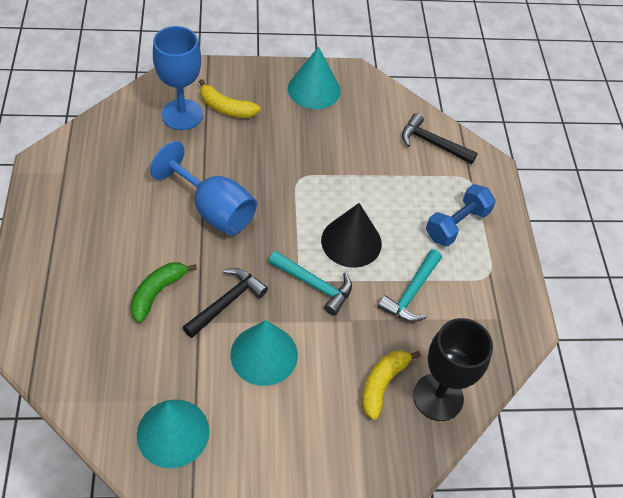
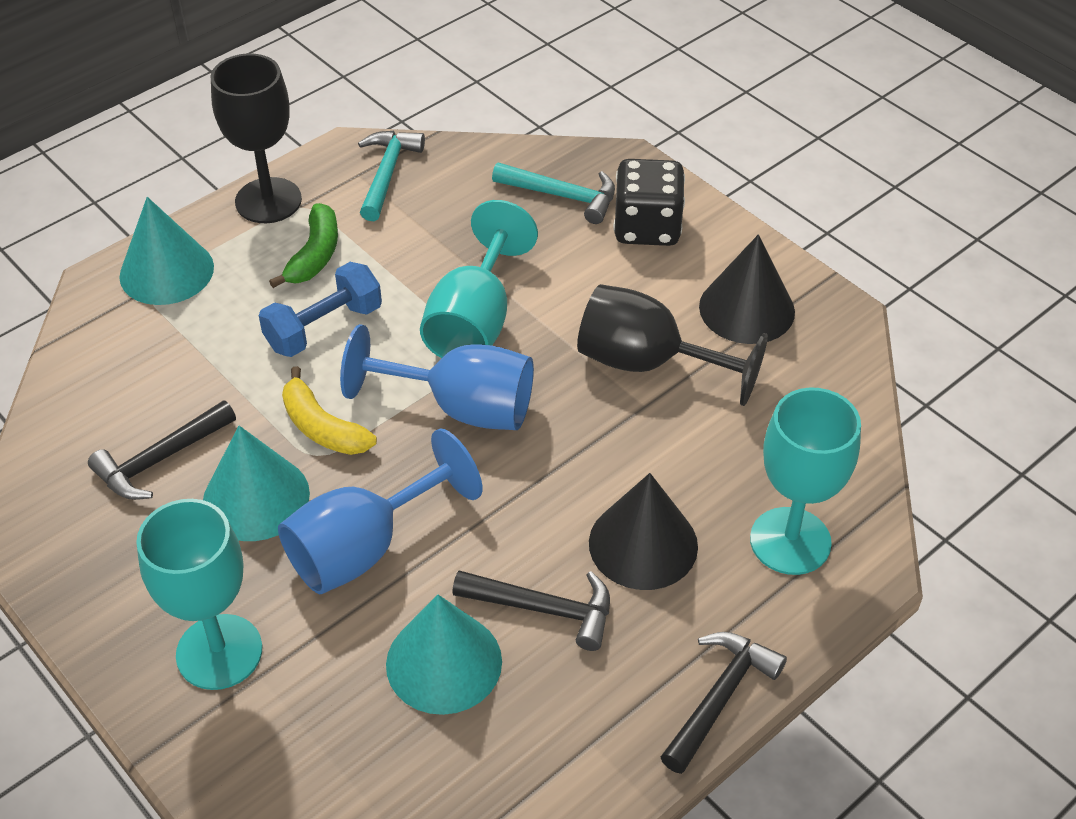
black cone: [321,203,382,268] = 1 -> [589,473,698,590] [699,234,795,344] = 2
black dice: none = 0 -> [613,159,685,246] = 1
black goblet: [413,318,493,421] = 1 -> [211,53,302,223] [577,284,768,406] = 2
black hammer: [183,268,268,338] [402,113,478,164] = 2 -> [88,400,236,500] [452,570,610,651] [661,632,787,774] = 3
turquoise goblet: none = 0 -> [136,499,262,690] [420,200,538,358] [750,387,861,575] = 3
yellow banana: [199,79,260,118] [362,350,421,420] = 2 -> [282,366,377,455] = 1

